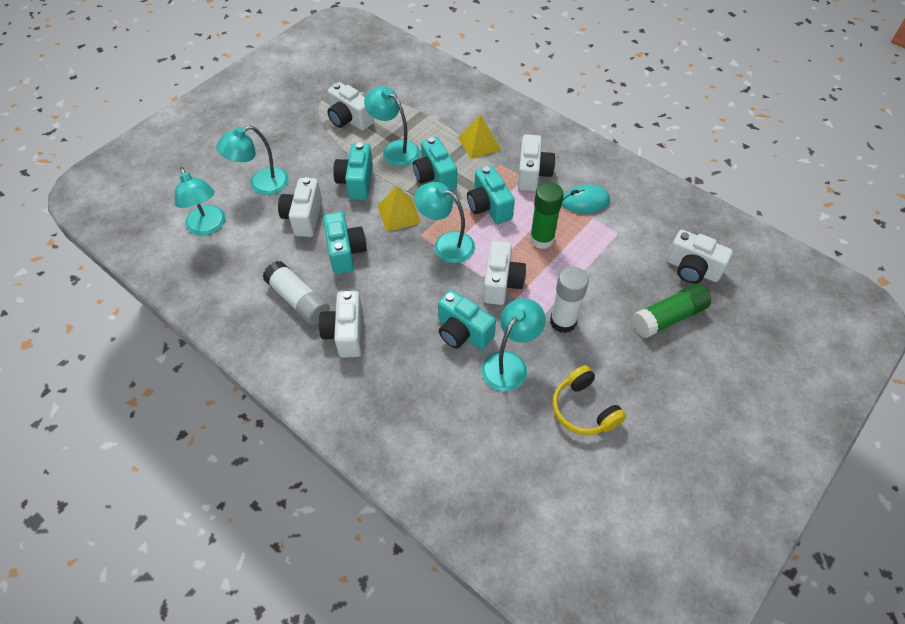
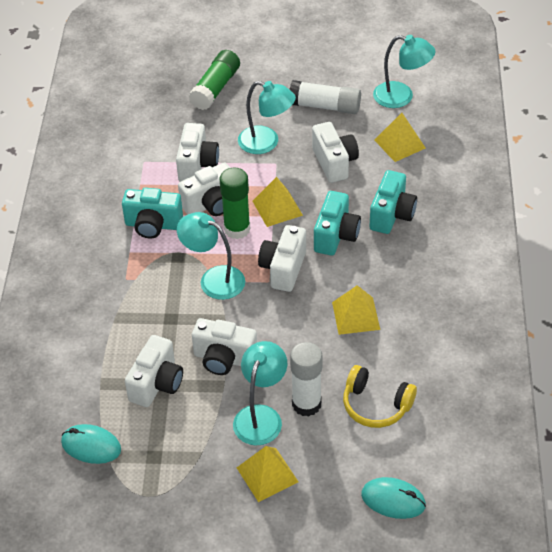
turquoise camera: [323,212,367,274] [333,143,373,200] [413,136,457,191] [438,290,496,350] [467,165,515,224] = 5 -> [122,188,183,238] [314,191,361,255] [370,170,417,234] = 3
turquoise lamp: [175,167,225,236] [216,126,289,195] [364,86,420,166] [415,182,475,263] [482,298,546,391] = 5 -> [177,212,245,300] [233,341,287,445] [238,81,296,154] [373,35,435,108] = 4
turquoise mouse: [562,185,610,213] = 1 -> [61,424,121,464] [361,477,426,519] = 2
yellow pyramid: [378,186,421,232] [458,114,501,159] = 2 -> [237,446,299,502] [253,177,303,227] [332,285,380,335] [375,113,426,162] = 4

